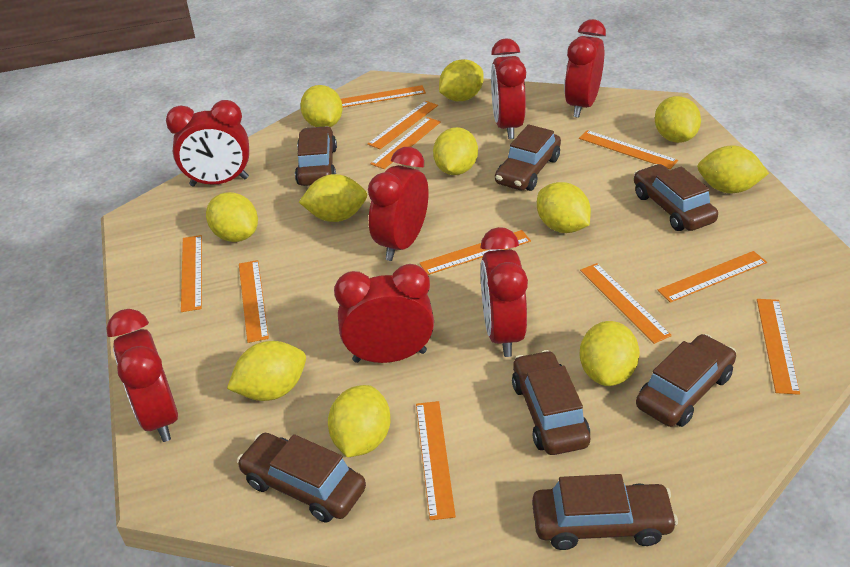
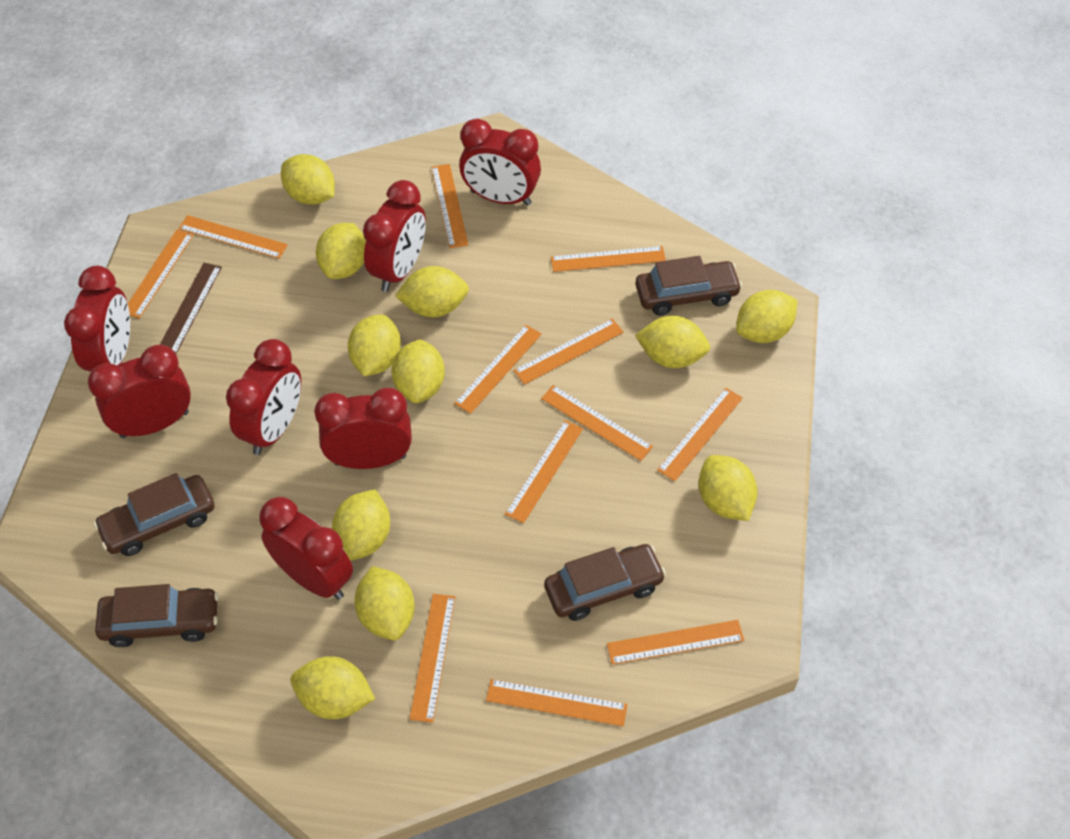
brown car: [237,433,366,523] [295,126,337,186] [495,124,561,191] [512,350,590,455] [532,474,678,550] [634,164,718,231] [636,334,736,427] = 7 -> [93,473,215,556] [95,584,219,647] [544,544,666,621] [635,256,742,315] = 4
brown ruler: none = 0 -> [160,263,222,354] = 1
orange ruler: [181,235,202,312] [239,260,269,343] [341,85,426,107] [367,101,438,149] [371,117,441,169] [416,401,456,520] [419,230,531,275] [579,130,678,169] [580,263,672,344] [657,251,767,303] [757,299,800,395] = 11 -> [128,230,194,319] [178,215,288,259] [410,594,455,723] [431,164,468,248] [454,324,542,414] [486,679,628,727] [505,420,583,523] [513,319,623,385] [541,385,653,461] [551,246,666,272] [607,620,744,665] [657,388,743,481] = 12

